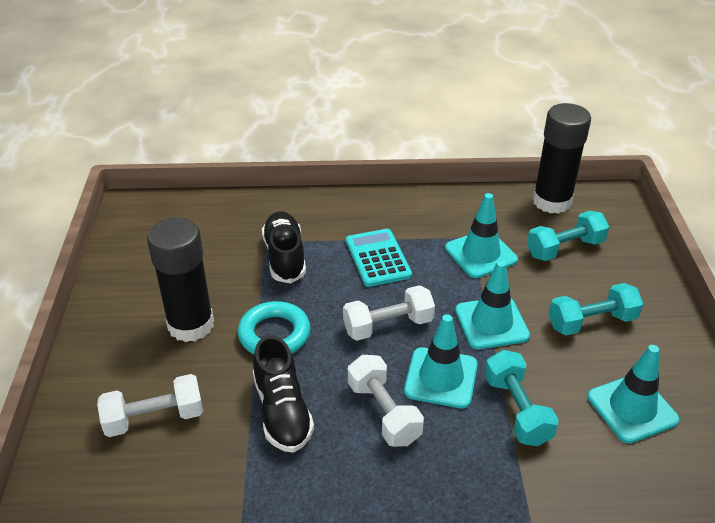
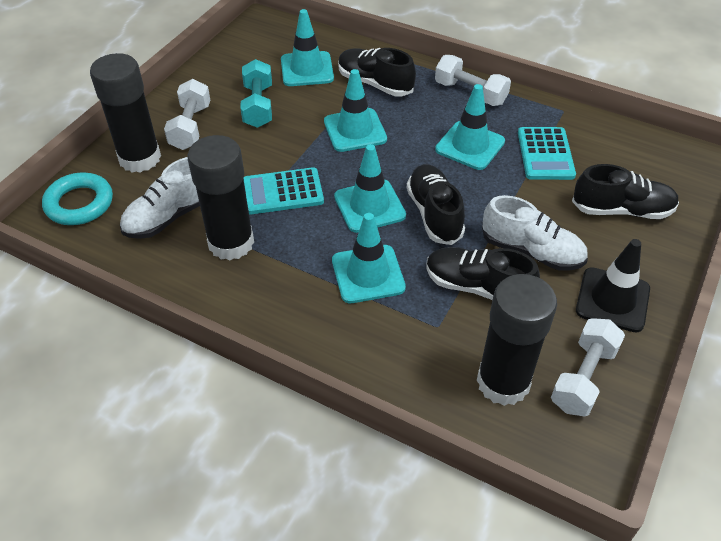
black glue stick: [147,217,214,342] [533,103,591,214] = 2 -> [90,53,161,173] [187,135,254,261] [477,274,557,406] = 3
black shoe: [253,335,314,453] [262,211,306,283] = 2 -> [338,48,416,96] [407,164,465,245] [426,247,540,300] [572,164,679,219] = 4
black traffic cone: none = 0 -> [576,239,650,332] = 1
turquoise calculator: [346,229,412,287] = 1 -> [243,167,324,214] [518,127,576,180] = 2
turquoise dumbbell: [485,350,559,446] [527,211,609,261] [549,283,643,336] = 3 -> [240,59,272,128] = 1
turquoise traffic cone: [404,314,478,409] [445,193,518,278] [455,260,530,349] [587,345,679,444] = 4 -> [281,9,334,86] [324,69,387,152] [332,213,406,303] [334,144,406,233] [435,84,505,170] = 5
white shoe: none = 0 -> [120,157,200,239] [482,195,588,271] = 2

